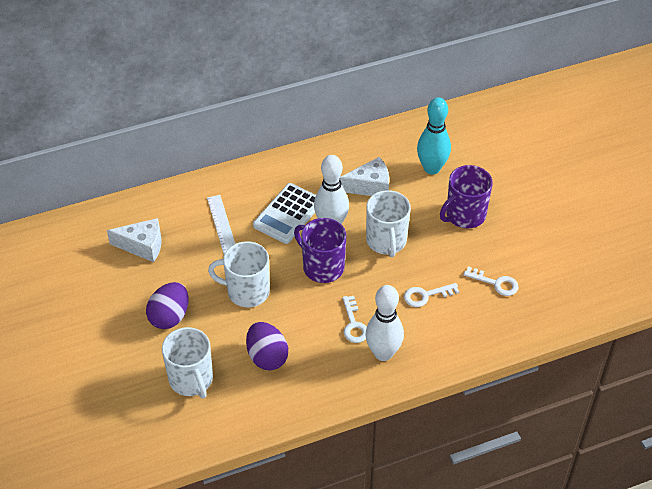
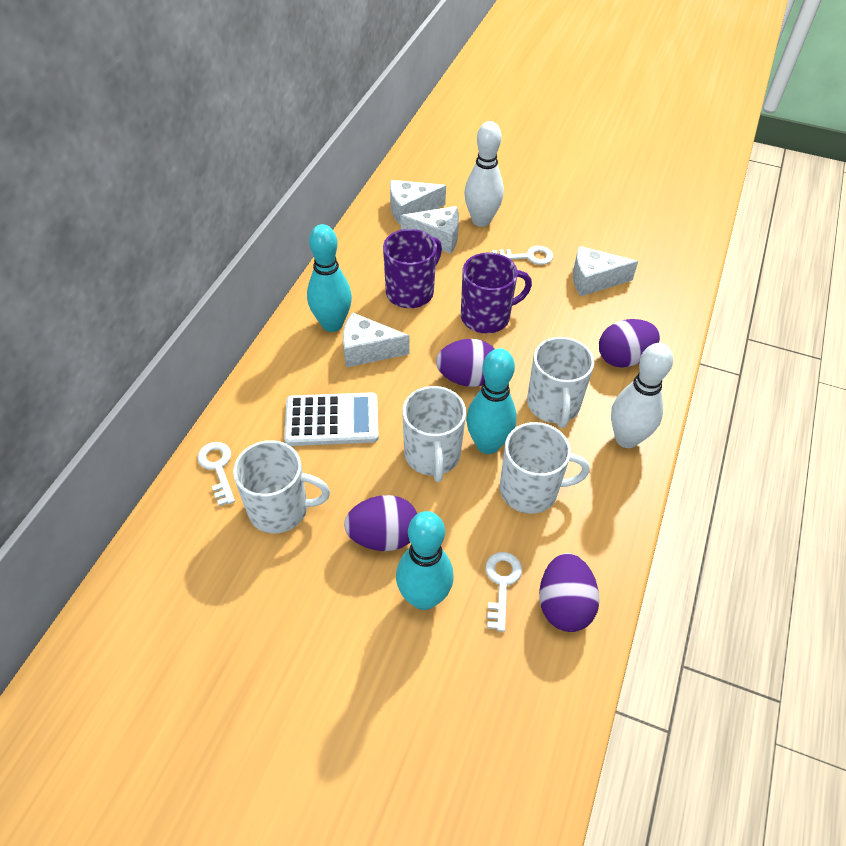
purple egg: [146,282,189,329] [246,322,288,371] = 2 -> [344,495,417,551] [436,339,494,387] [539,553,600,632] [599,319,660,368] = 4
turquoise bowling pin: [417,97,451,175] = 1 -> [307,224,352,332] [396,511,454,610] [466,348,517,454] = 3
white cheese: [107,218,161,262] [340,157,389,196] = 2 -> [343,312,410,368] [390,180,446,225] [401,206,459,254] [573,246,638,296] = 4
white mug: [162,327,213,399] [208,241,270,307] [366,190,411,257] = 3 -> [233,440,330,534] [402,386,466,482] [500,422,590,514] [527,337,594,428] = 4
white ruler: [207,195,235,255] = 1 -> none = 0

